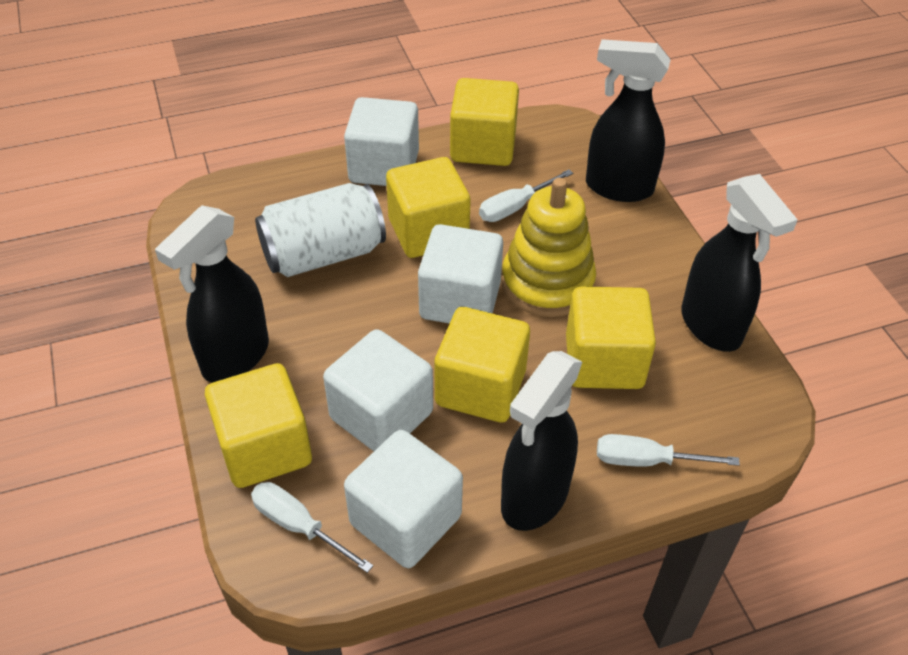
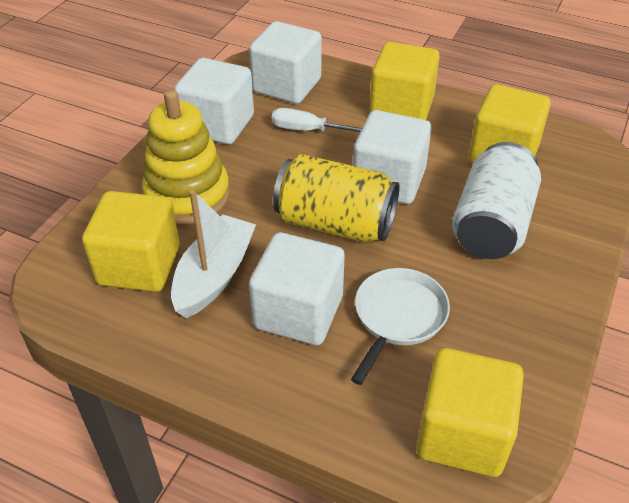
black spray bottle: [155,205,269,383] [501,351,582,531] [586,39,671,202] [681,174,798,352] = 4 -> none = 0
white boat: none = 0 -> [171,190,256,318] = 1
white pan: none = 0 -> [351,268,450,385] = 1
white screwdriver: [251,482,373,573] [479,169,573,222] [597,434,740,467] = 3 -> [272,108,362,132] = 1
yellow can: none = 0 -> [273,154,400,243] = 1
yellow cube: [205,363,312,488] [386,157,471,258] [434,307,530,422] [450,78,519,166] [566,286,656,389] = 5 -> [82,191,180,292] [369,42,440,120] [416,348,524,477] [469,84,551,163] = 4

